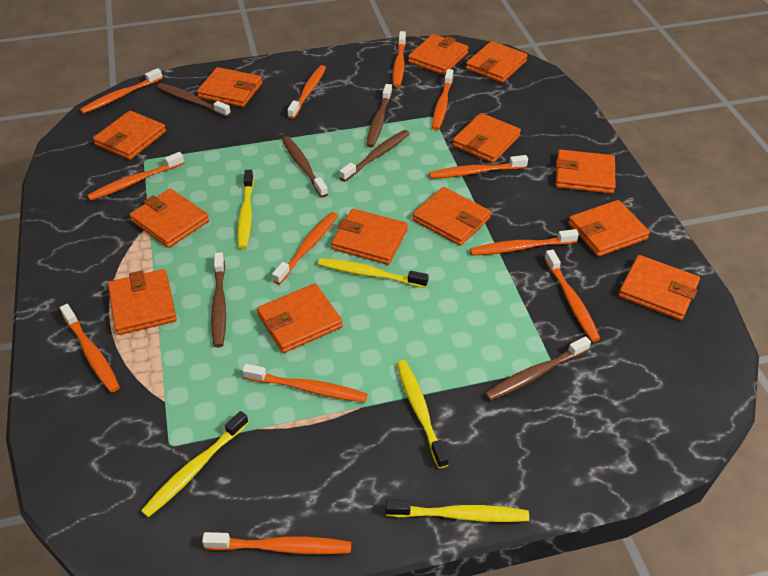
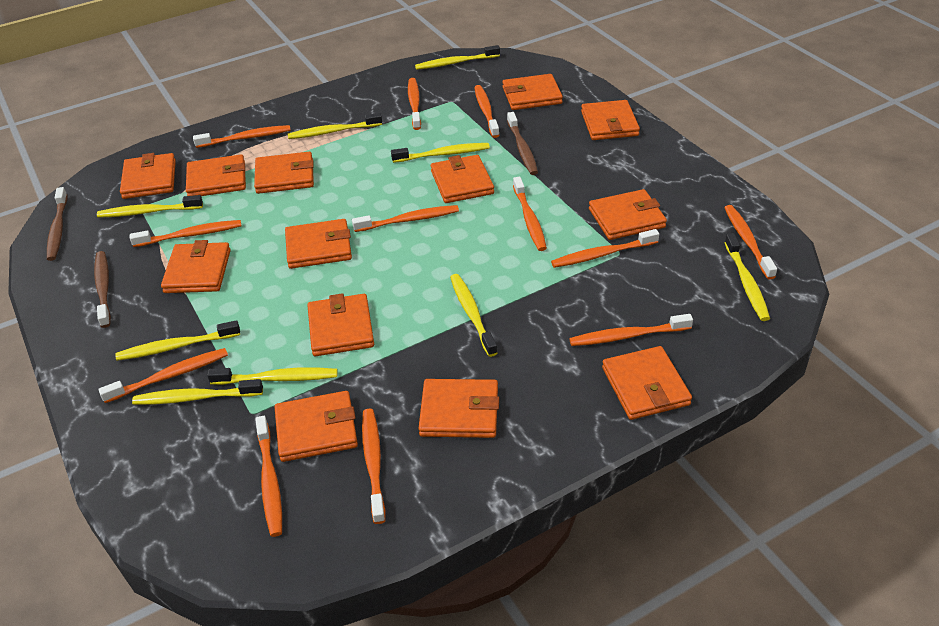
brown toothbrush: [157,83,231,117] [211,252,226,348] [282,136,328,197] [339,130,410,182] [366,84,392,148] [485,336,591,401] = 6 -> [47,187,68,261] [94,251,111,328] [507,112,538,175] = 3
yellow toothbrush: [141,411,249,517] [237,170,254,249] [318,258,429,288] [385,500,529,522] [397,360,449,469] = 5 -> [97,195,203,218] [115,320,240,361] [132,379,263,405] [207,367,338,385] [288,113,382,139] [391,143,490,163] [415,45,500,70] [450,274,497,357] [724,233,770,321] = 9

